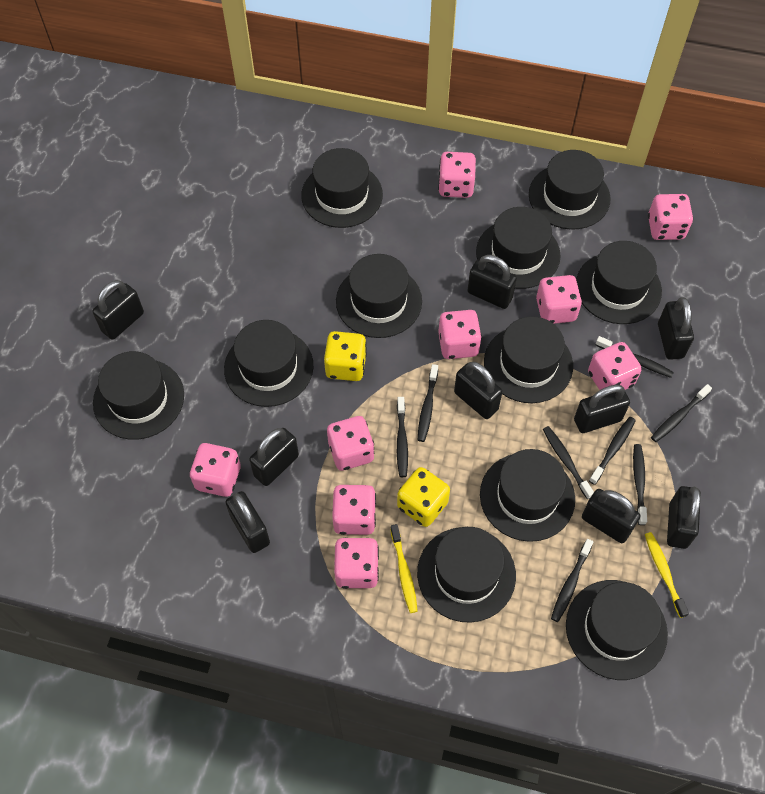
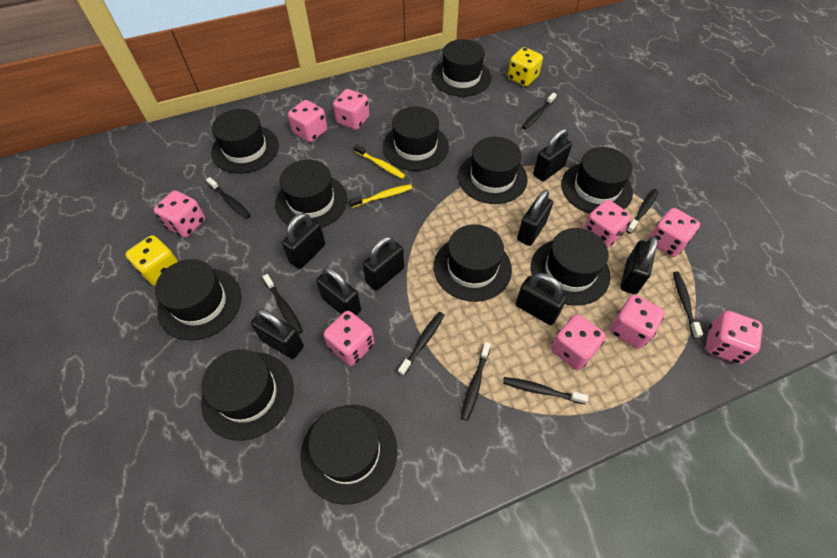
black padlock: [92,280,144,340] [225,491,270,553] [249,428,299,486] [454,362,502,419] [467,255,517,309] [574,385,630,433] [582,489,640,543] [658,297,694,360] [667,486,701,549] = 9 -> [251,309,304,359] [282,213,325,269] [316,267,361,315] [363,236,404,291] [515,273,567,325] [517,190,553,246] [533,129,572,181] [620,236,658,294] = 8

